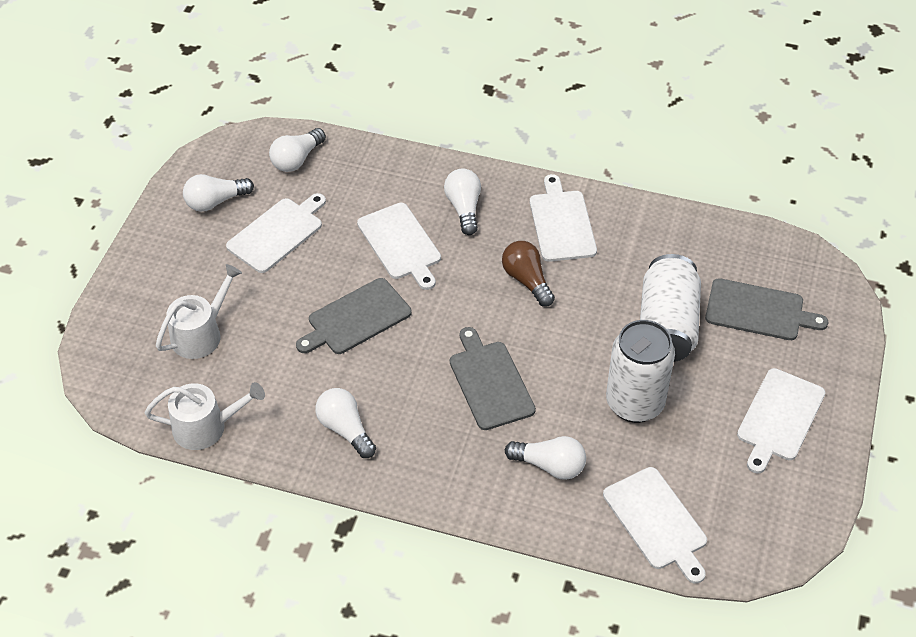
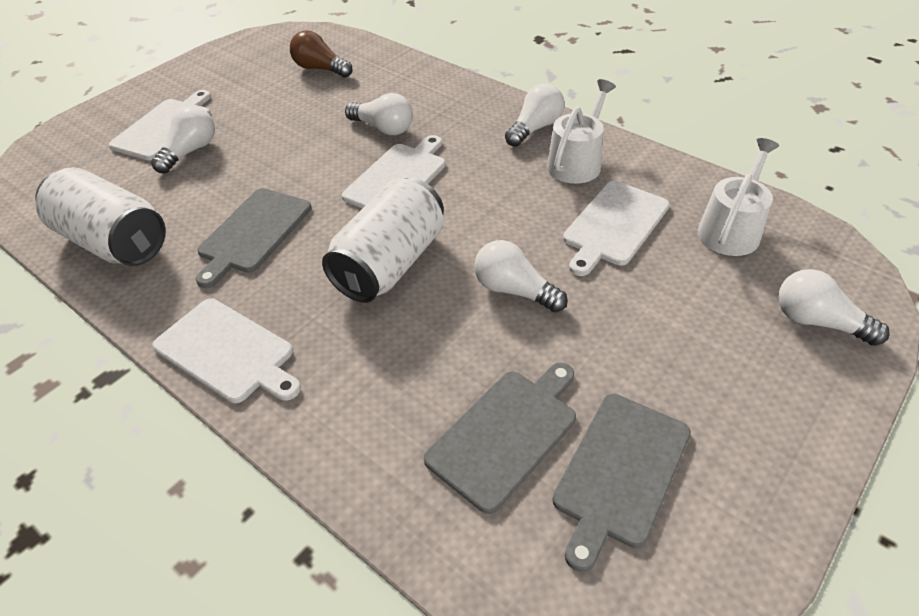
white cutting board: [226,193,326,273] [357,203,441,290] [530,174,597,262] [603,467,707,584] [737,368,826,473] = 5 -> [109,90,211,161] [152,298,301,403] [342,135,445,208] [563,181,670,276] = 4

